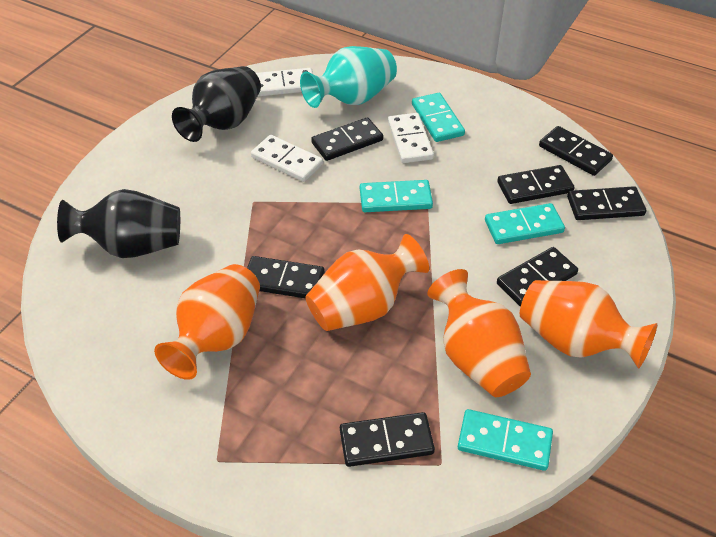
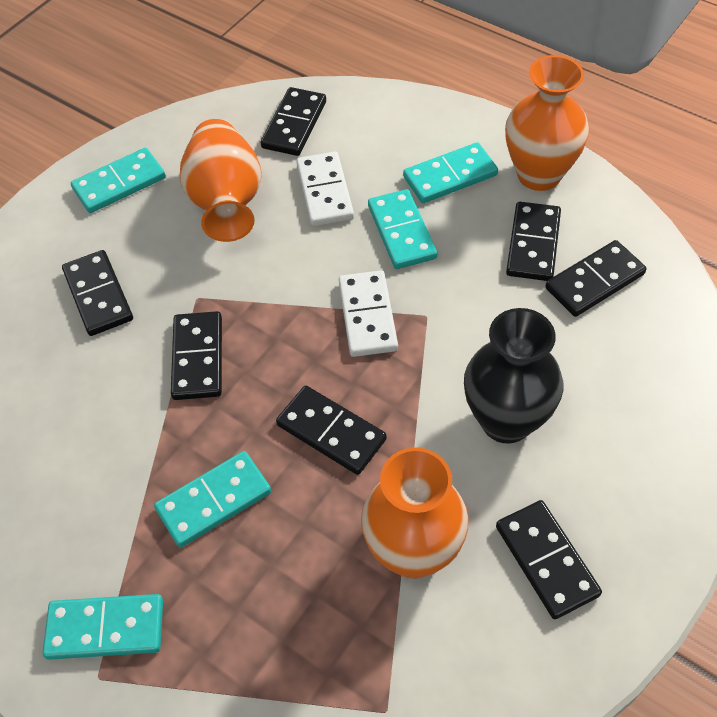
black vase: [57,189,180,258] [172,66,261,142] = 2 -> [464,308,563,444] = 1
orange vase: [154,264,260,380] [305,234,429,331] [427,269,531,397] [520,280,657,369] = 4 -> [180,119,262,242] [361,447,469,579] [505,55,589,191] = 3
turquoise domino: [360,180,433,212] [412,93,465,142] [458,409,553,471] [485,203,565,244] = 4 -> [43,594,163,660] [71,148,166,213] [154,451,271,548] [368,189,437,269] [403,142,498,203] = 5
turquoise vase: [300,46,397,108] = 1 -> none = 0
white domino: [251,135,323,182] [256,68,313,97] [388,113,434,163] = 3 -> [296,152,354,226] [339,270,398,357] = 2

